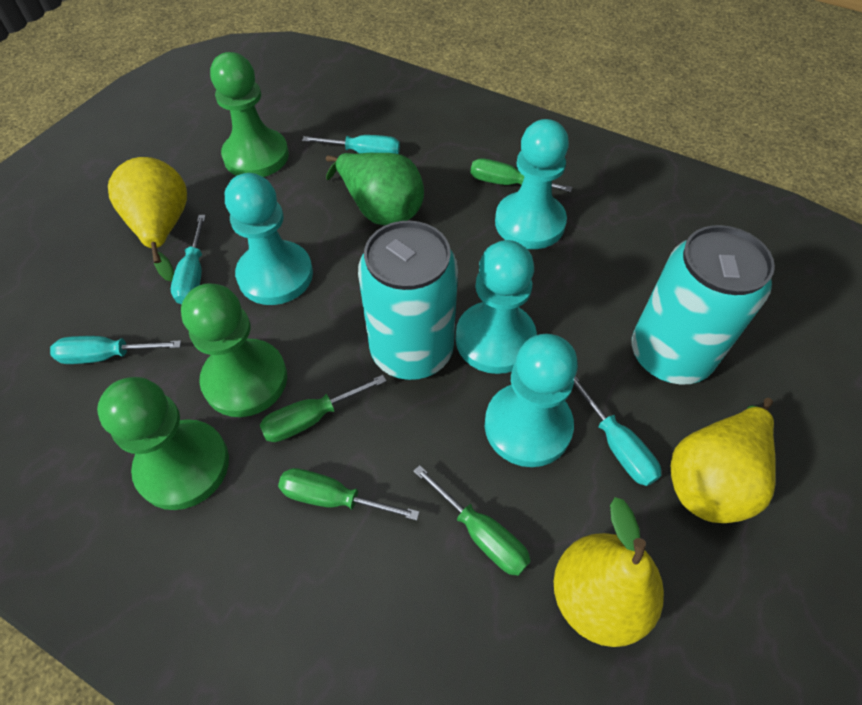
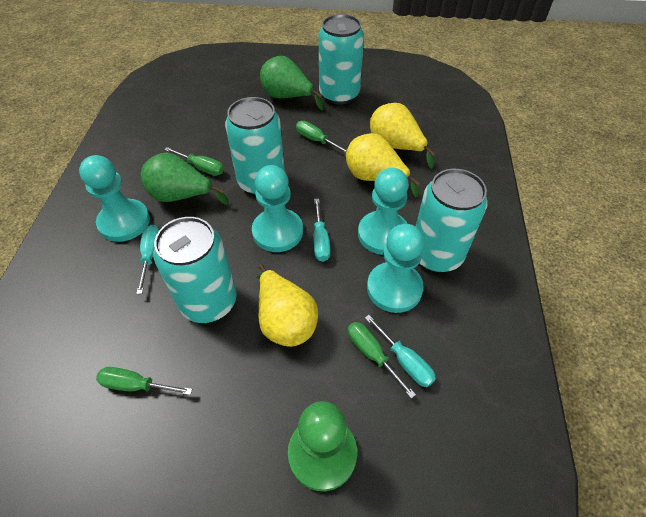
green pawn: [97,377,229,510] [181,283,287,417] [210,52,289,177] = 3 -> [288,401,357,491] = 1
green pear: [326,153,424,225] = 1 -> [140,153,228,205] [260,56,324,110] = 2
turquoise can: [358,221,458,380] [632,225,775,385] = 2 -> [154,217,237,323] [225,97,285,195] [319,14,364,105] [416,169,488,272] = 4
turquoise screwdriver: [50,336,181,364] [171,215,206,304] [302,135,400,154] [574,376,661,486] = 4 -> [136,225,159,294] [313,199,330,262] [365,315,436,387] = 3

